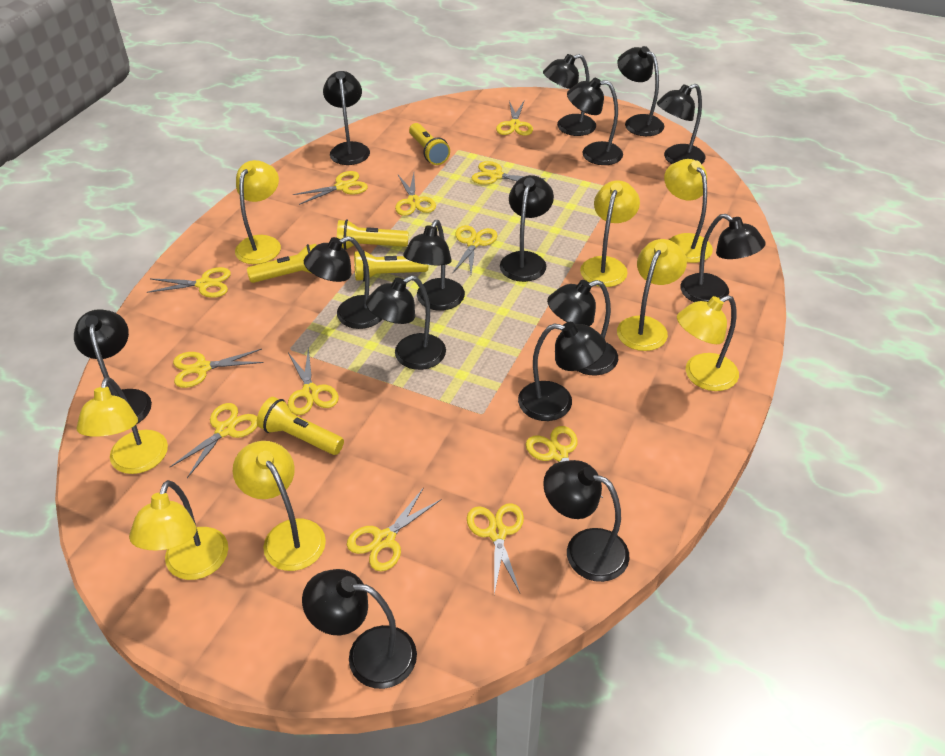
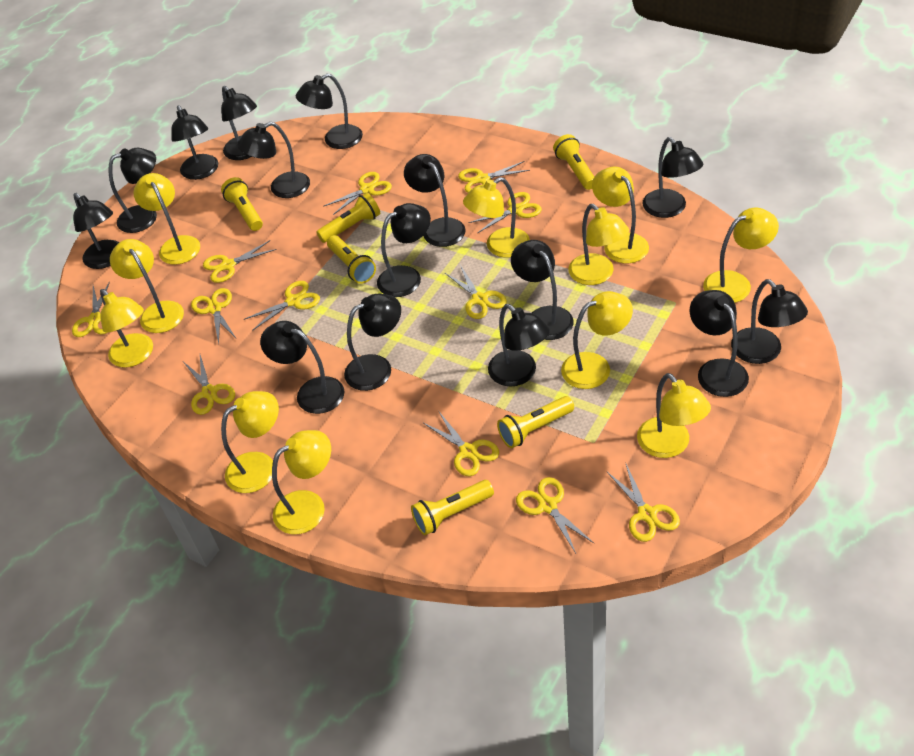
yellow flashlight: [247,244,317,283] [257,397,344,455] [337,219,408,250] [354,250,428,282] [409,123,450,165] = 5 -> [221,177,263,231] [316,193,380,243] [327,235,376,284] [411,480,494,535] [497,396,574,448] [553,134,594,190] = 6
yellow lamp: [76,377,168,474] [129,480,228,580] [233,441,326,571] [235,160,281,264] [580,180,640,287] [617,239,687,351] [664,159,713,263] [677,295,739,391] = 8 -> [100,289,153,368] [110,239,184,333] [133,173,200,265] [221,391,279,493] [272,430,331,534] [463,177,530,258] [561,291,633,389] [568,204,629,285] [592,167,649,263] [637,373,711,458] [703,208,779,303] = 11

